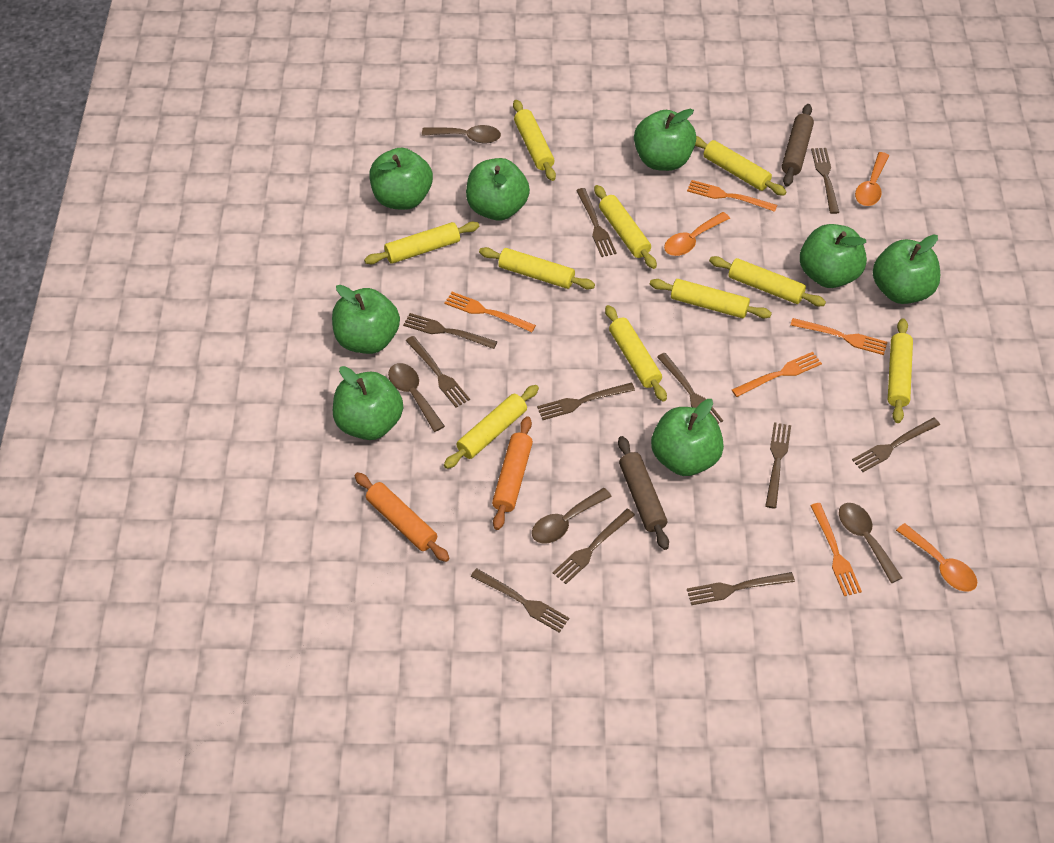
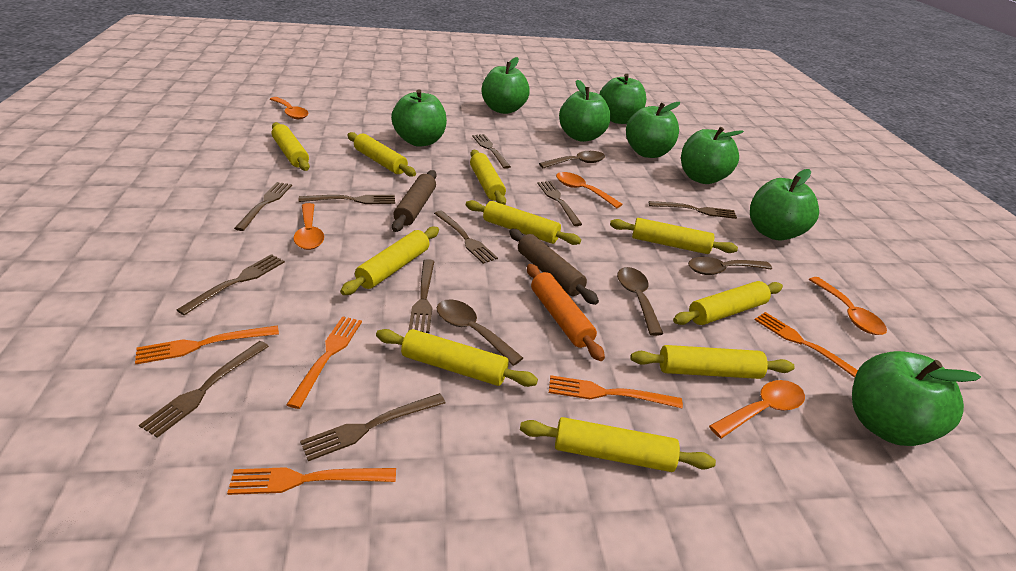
brown fork: [403,313,498,349] [406,336,470,408] [471,568,569,633] [537,383,635,420] [552,509,635,584] [576,188,617,257] [657,353,723,424] [687,572,795,605] [765,422,791,509] [811,148,839,214] [852,418,940,472] = 11 -> [139,341,269,438] [177,254,285,316] [234,182,292,231] [298,195,395,204] [300,393,445,461] [408,259,435,333] [434,211,498,264] [472,134,511,169] [537,181,582,226] [649,201,737,219] = 10
orange rolling pin: [355,472,450,562] [492,416,533,530] = 2 -> [527,264,605,361] = 1
orange spoon: [664,212,730,256] [855,152,889,206] [896,523,977,592] = 3 -> [270,97,309,119] [293,203,324,250] [556,172,623,208] [709,380,805,438] [809,277,887,335] = 5

